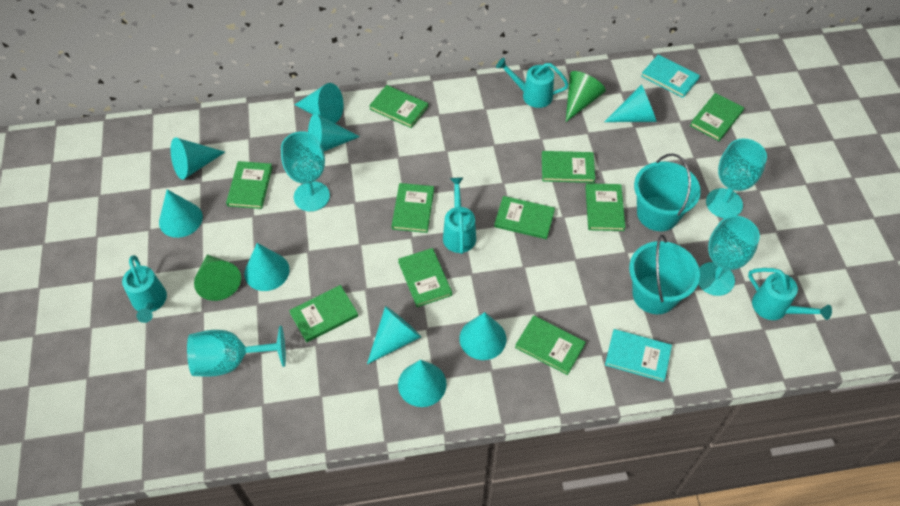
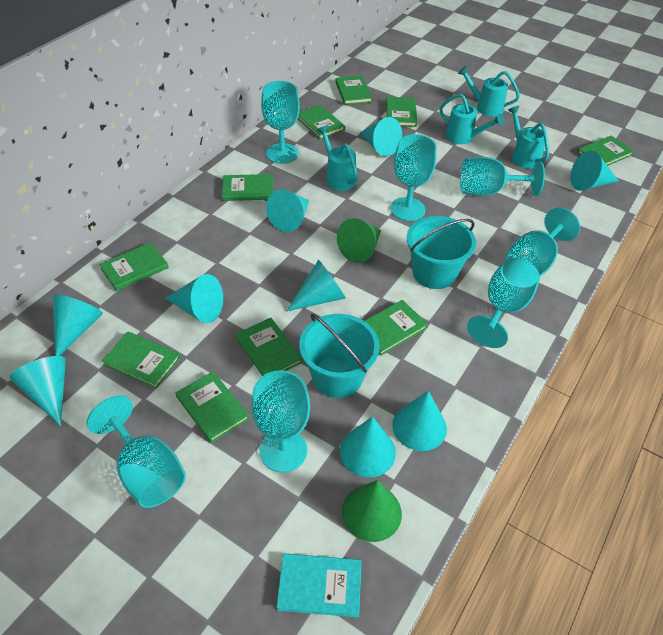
turquoise book: [605,329,672,382] [641,55,700,98] = 2 -> [276,553,362,618] = 1
turquoise goblet: [187,326,286,377] [281,131,330,211] [698,216,760,296] [706,139,767,218] = 4 -> [86,395,186,508] [251,370,310,473] [261,81,300,164] [391,134,437,221] [460,157,545,196] [467,258,540,348] [505,207,580,276] = 7

